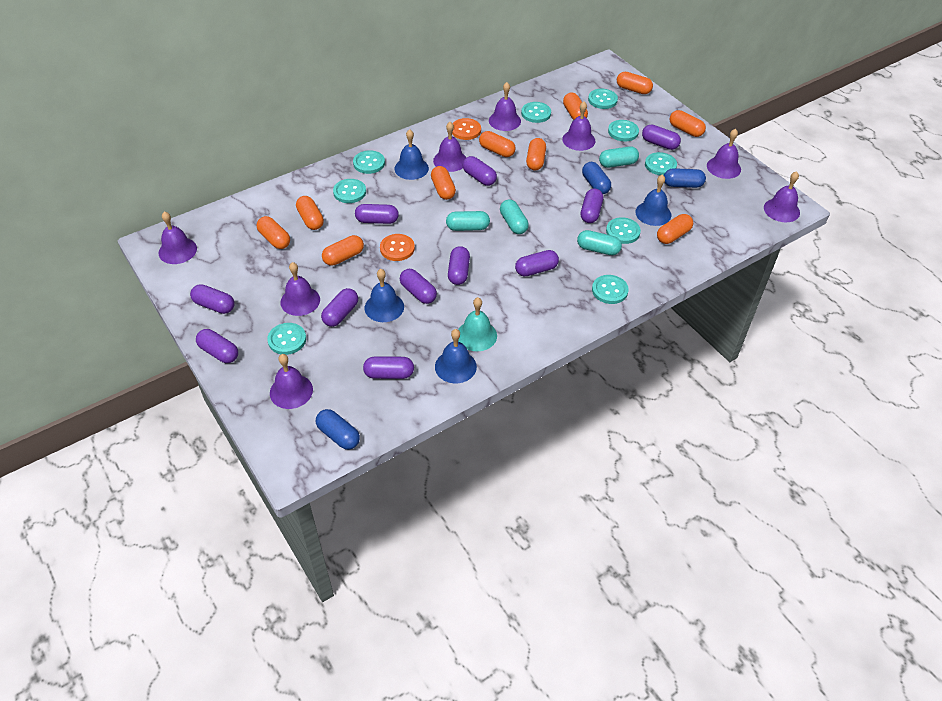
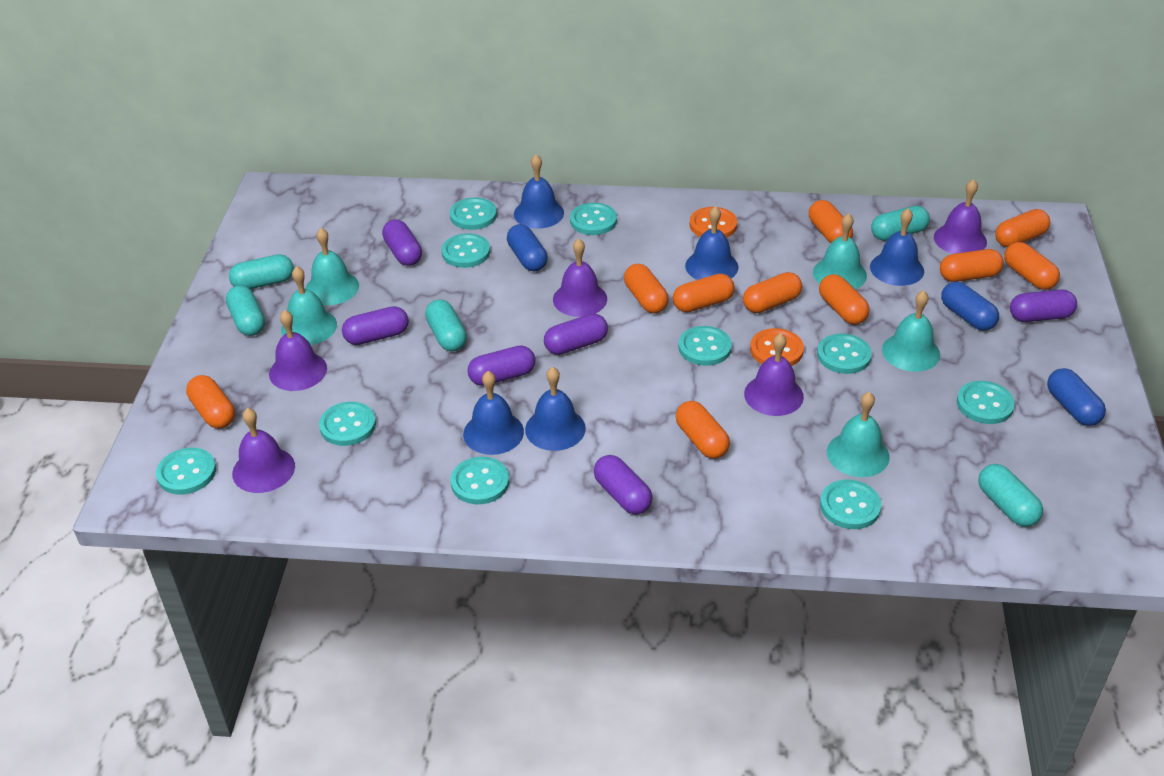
blue bell: [365,269,404,322] [394,129,429,180] [435,329,477,383] [635,174,671,226] = 4 -> [463,371,524,455] [514,154,564,229] [525,367,586,451] [685,206,738,280] [870,208,924,286] = 5
purple bell: [159,211,197,264] [270,354,313,409] [280,262,320,316] [433,122,466,172] [489,82,521,131] [562,101,596,151] [707,129,741,179] [764,171,800,222] = 8 -> [232,408,295,493] [269,310,327,391] [553,238,607,317] [744,333,804,416] [934,179,987,254] = 5
purple capsule: [190,284,235,314] [196,329,238,363] [321,288,358,327] [355,204,399,224] [363,356,414,379] [400,269,437,304] [448,246,470,285] [463,156,497,186] [515,250,559,276] [581,189,603,223] [642,124,681,150] = 11 -> [342,306,409,345] [382,219,422,266] [467,345,535,386] [544,313,608,355] [594,455,653,514] [1010,289,1077,322] = 6
turquoise bell: [458,297,497,351] = 1 -> [281,266,337,345] [305,228,359,305] [813,213,867,289] [827,392,890,477] [882,290,940,372] = 5
turquoise button: [267,323,306,355] [333,179,366,203] [353,150,385,174] [521,102,551,123] [588,89,618,109] [592,275,629,304] [606,217,641,244] [608,120,639,141] [645,152,677,176] = 9 -> [156,448,216,494] [319,402,376,446] [442,233,490,268] [450,198,497,230] [451,457,509,504] [570,203,617,235] [679,326,732,366] [817,333,872,374] [820,480,881,529] [957,381,1015,424] = 10
turquoise capsule: [446,211,490,231] [500,199,529,234] [577,230,622,255] [599,146,639,168] = 4 -> [226,285,265,336] [229,254,294,289] [425,299,467,352] [871,206,930,241] [978,464,1043,527] = 5

